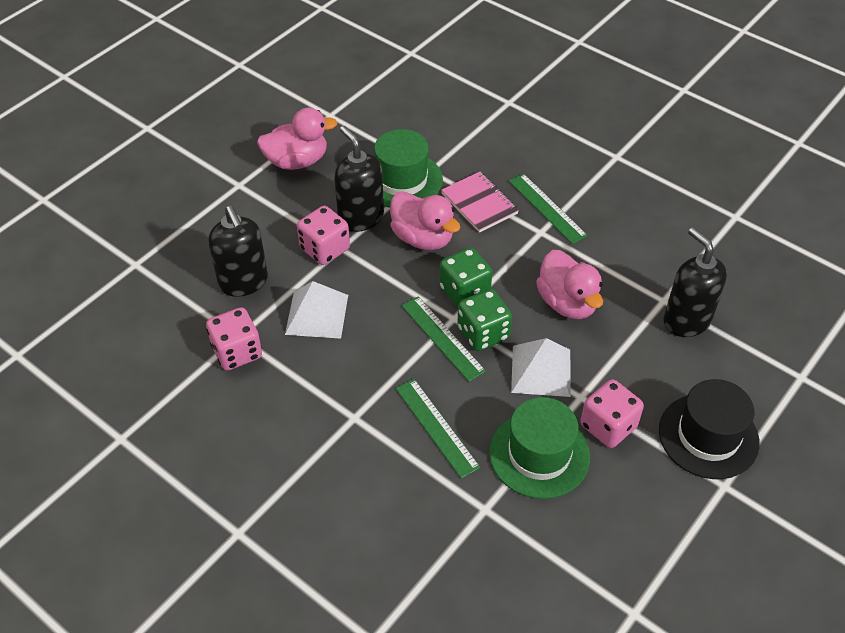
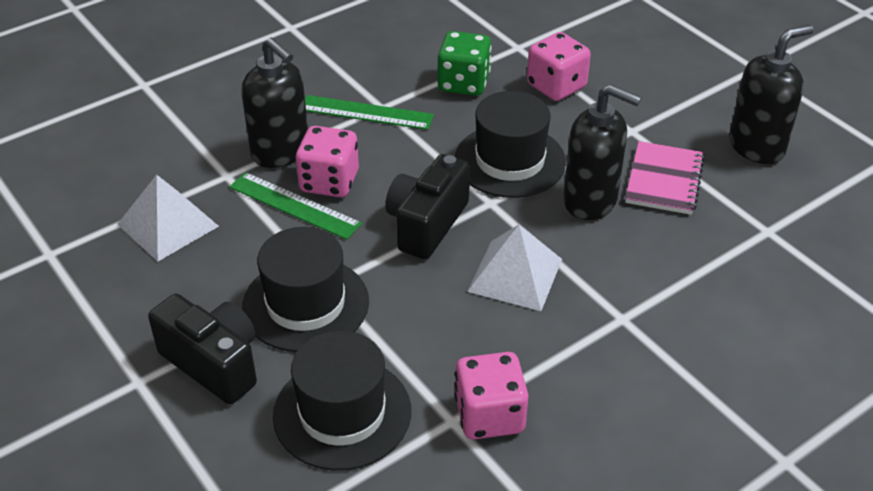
black camera: none = 0 -> [148,294,257,405] [385,154,470,259] = 2
black hat: [659,379,760,479] = 1 -> [242,227,369,352] [273,331,411,471] [455,91,566,198] = 3
green dice: [439,247,492,307] [457,289,512,351] = 2 -> [438,31,492,96] = 1
green hat: [374,129,443,208] [489,397,590,499] = 2 -> none = 0
green ruler: [396,379,481,478] [401,296,486,382] [509,174,588,244] = 3 -> [229,172,362,240] [305,95,434,130] = 2
pink duck: [257,108,337,170] [390,191,461,250] [536,250,603,319] = 3 -> none = 0

